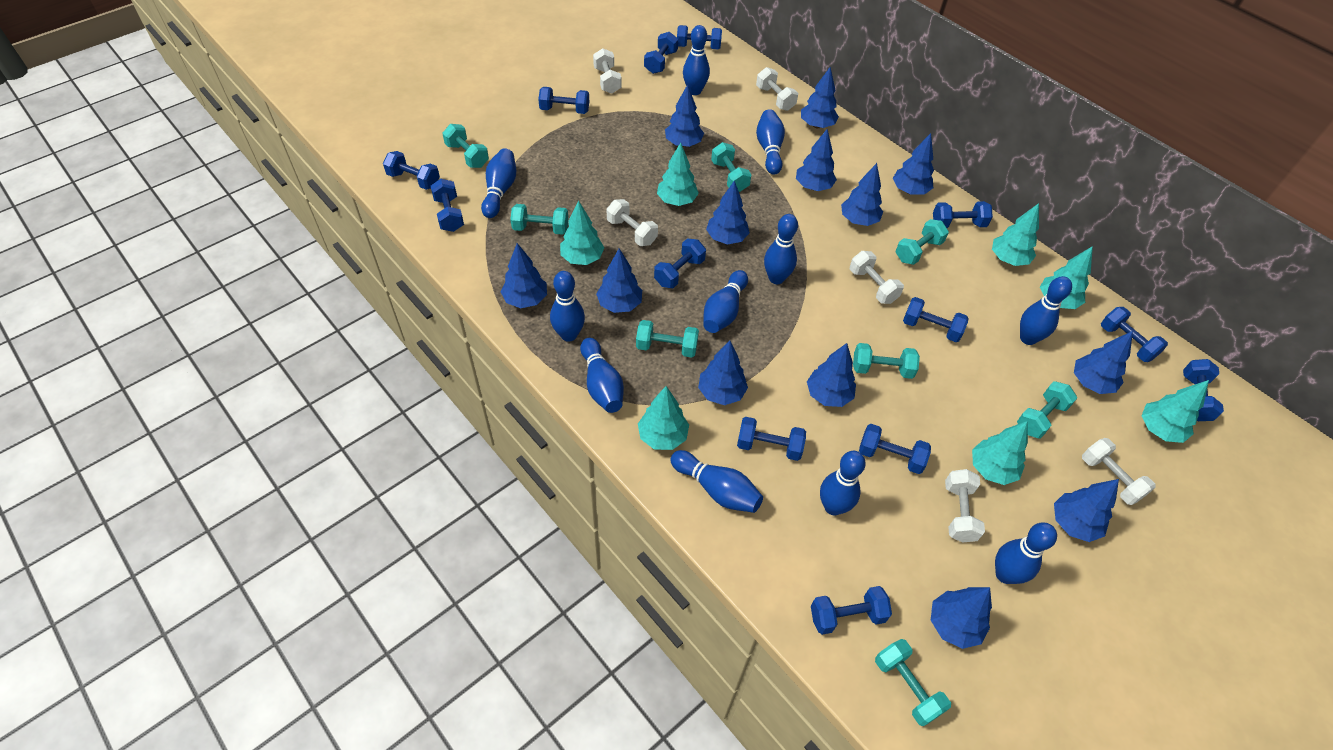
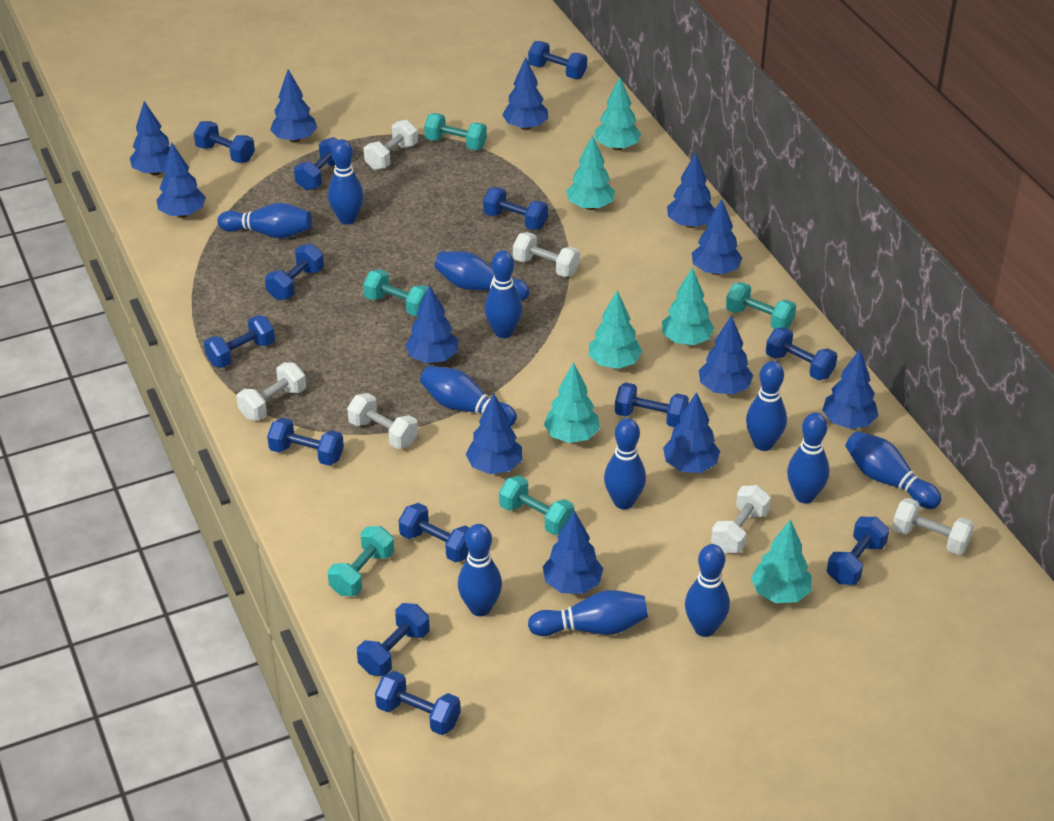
blue bowling pin: [481,148,516,218] [550,271,585,342] [580,338,624,413] [670,450,763,513] [683,25,710,95] [703,270,748,333] [756,109,785,175] [764,214,798,284] [820,451,866,515] [995,522,1057,584] [1020,276,1072,345] = 11 -> [218,203,312,238] [328,139,364,225] [420,366,517,427] [434,251,529,301] [458,524,502,616] [484,250,522,338] [528,590,648,636] [604,418,646,509] [685,544,730,637] [746,361,787,451] [787,412,830,503] [845,431,942,509] = 12
blue tree: [501,243,547,308] [596,248,642,313] [665,84,704,147] [698,340,748,405] [706,180,750,244] [796,129,837,191] [801,67,839,128] [807,343,856,407] [841,163,883,226] [893,133,934,195] [931,587,992,649] [1054,479,1119,542] [1074,331,1133,394] = 13 -> [130,101,170,175] [156,143,206,218] [270,69,317,143] [405,285,458,363] [466,393,522,474] [502,57,548,130] [543,511,603,594] [663,392,720,473] [667,153,715,228] [692,199,742,275] [699,315,753,395] [822,349,879,429] = 12
turquoise dumbbell: [442,124,489,168] [510,204,568,235] [636,320,699,357] [711,142,752,192] [853,343,920,379] [875,639,951,726] [896,219,949,265] [1017,381,1077,439] = 8 -> [327,526,394,596] [363,269,428,316] [424,113,487,150] [499,475,574,535] [726,282,796,329] = 5
turquoise tree: [560,201,604,265] [638,386,689,450] [657,142,699,206] [972,421,1028,485] [992,203,1039,266] [1040,246,1093,309] [1141,380,1209,443] = 7 -> [544,362,600,443] [566,135,615,210] [589,290,642,369] [595,77,641,151] [662,268,715,345] [751,519,812,603] = 6

